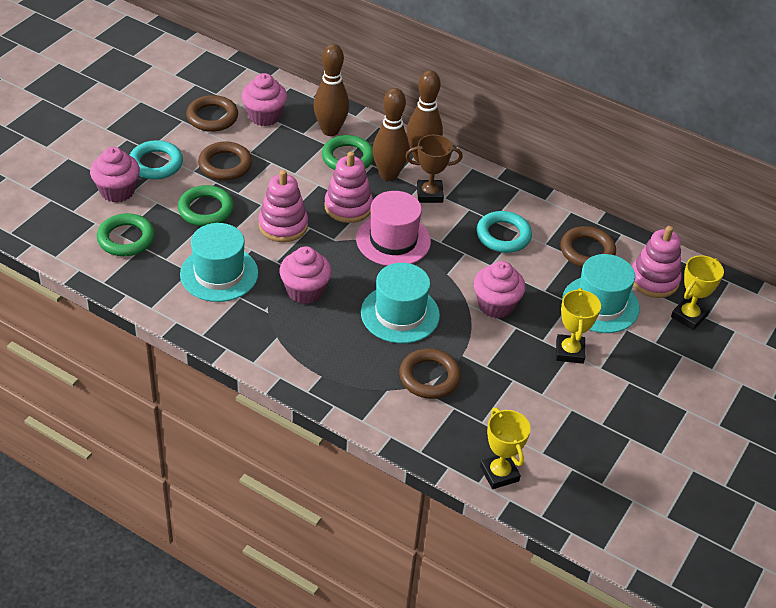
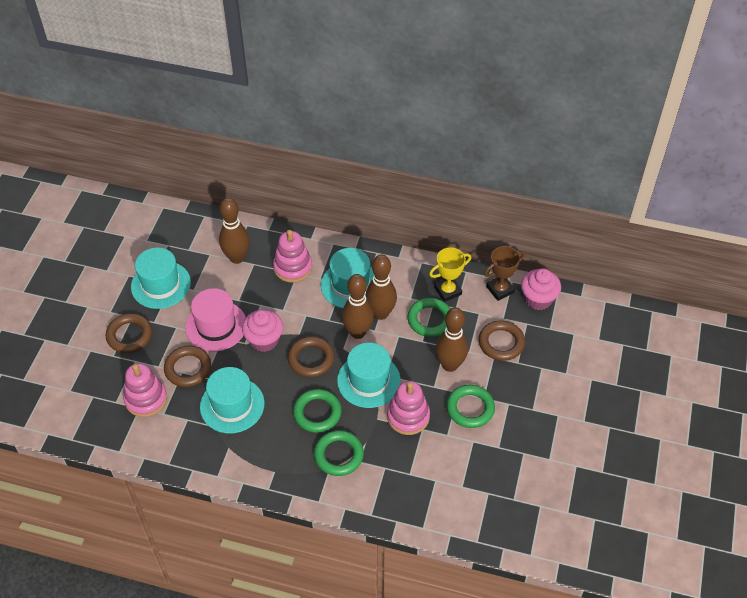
brown bowling pin: [313,44,349,136] [372,88,409,181] [406,70,443,162] = 3 -> [219,198,250,264] [342,274,374,339] [366,255,397,320] [435,307,468,372] = 4
green ring: [97,213,155,256] [178,185,234,226] [322,135,374,170] = 3 -> [293,389,342,433] [314,430,364,476] [407,298,450,337] [446,385,495,428] = 4
pink cupcake: [90,147,140,203] [241,73,287,126] [279,246,332,304] [474,261,526,318] = 4 -> [242,310,283,352] [521,268,561,310] = 2
turquoise hat: [180,223,258,302] [361,263,440,343] [562,254,640,333] = 3 -> [131,247,191,309] [200,367,265,433] [321,248,374,308] [337,343,401,408] = 4
turquoise ring: [130,140,183,179] [477,211,532,253] = 2 -> none = 0
yellow trophy: [480,408,531,489] [556,288,601,364] [671,255,724,330] = 3 -> [429,247,471,302] = 1

